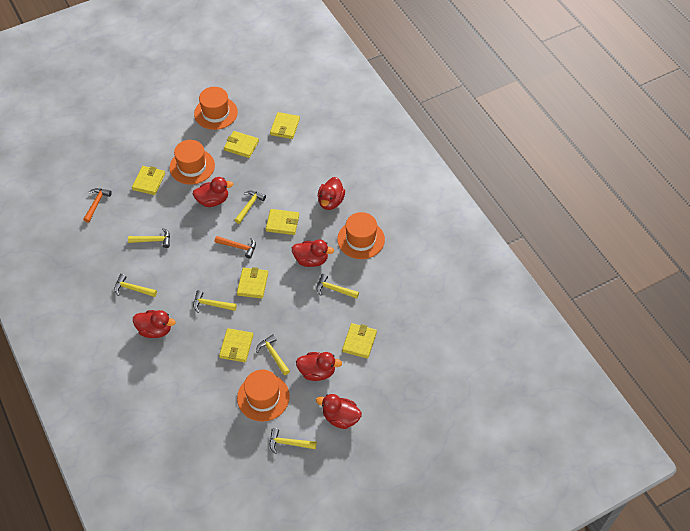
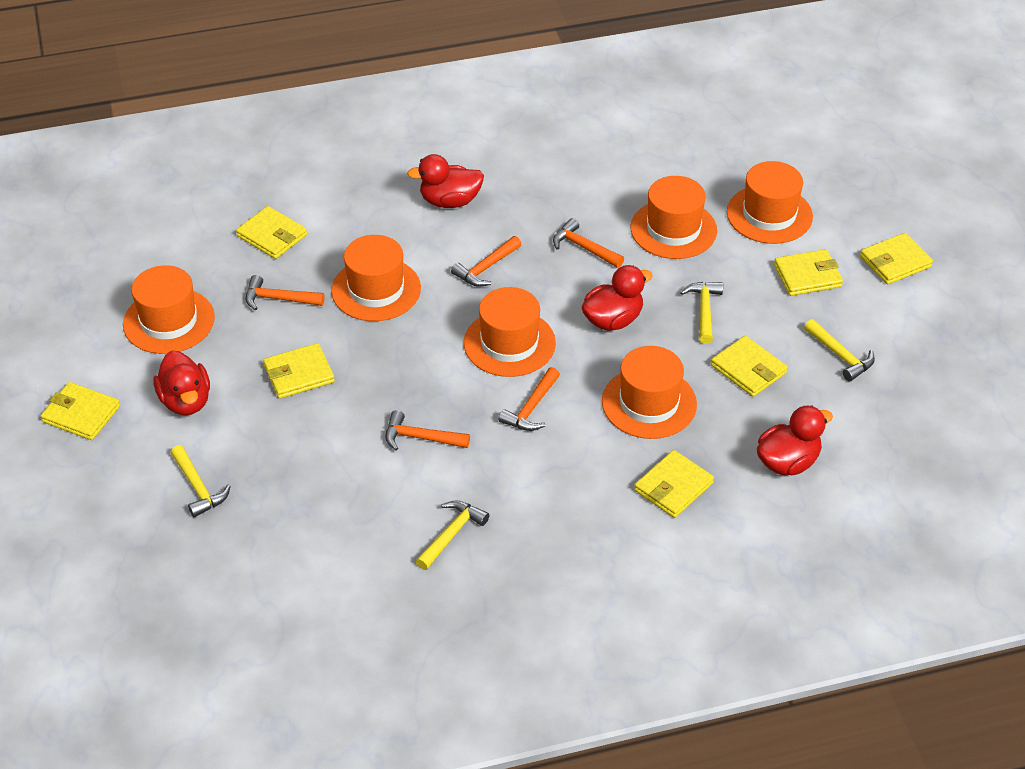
orange hammer: [83,188,112,223] [215,236,256,259] = 2 -> [245,275,324,310] [385,410,470,451] [451,236,522,287] [499,367,560,431] [553,218,624,268] = 5
orange hat: [170,140,215,185] [194,87,238,130] [237,370,290,421] [337,212,385,259] = 4 -> [123,265,215,354] [331,235,421,321] [464,287,556,377] [602,346,697,439] [630,176,717,259] [727,161,813,244] = 6
red duck: [133,310,175,338] [193,177,233,207] [292,239,334,267] [296,352,342,381] [316,394,362,429] [318,177,345,210] = 6 -> [154,350,210,415] [407,154,484,208] [582,265,653,331] [757,405,833,476] = 4
yellow hammer: [114,274,157,297] [128,228,170,248] [193,290,237,313] [235,191,266,224] [256,334,290,375] [270,428,317,454] [317,274,359,299] = 7 -> [171,445,231,517] [416,500,489,570] [680,282,723,344] [804,319,875,381] = 4

